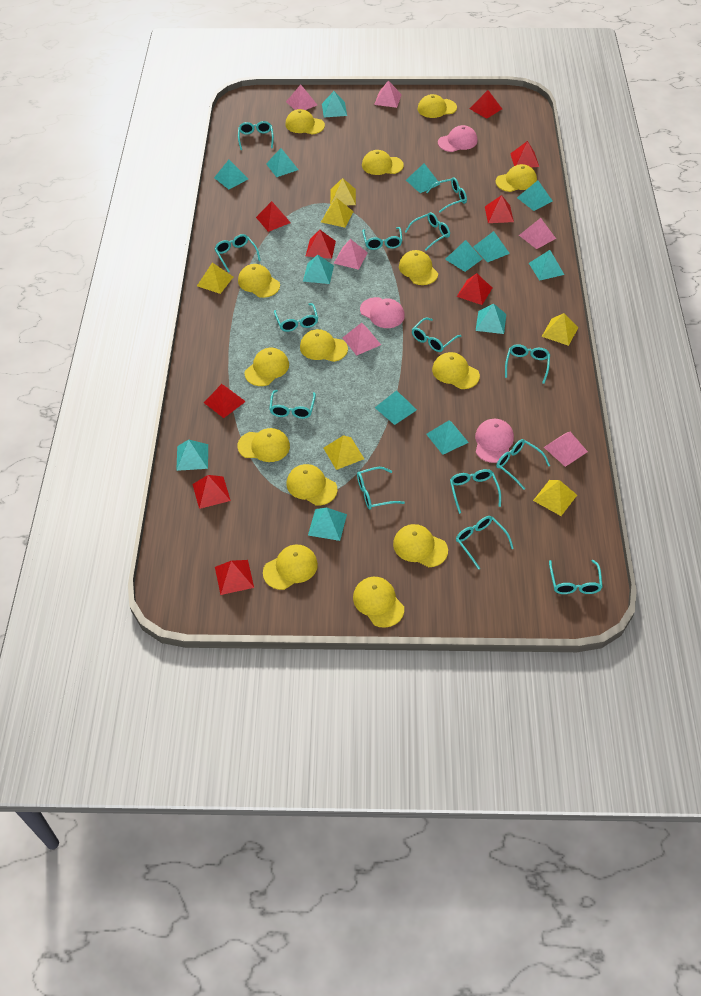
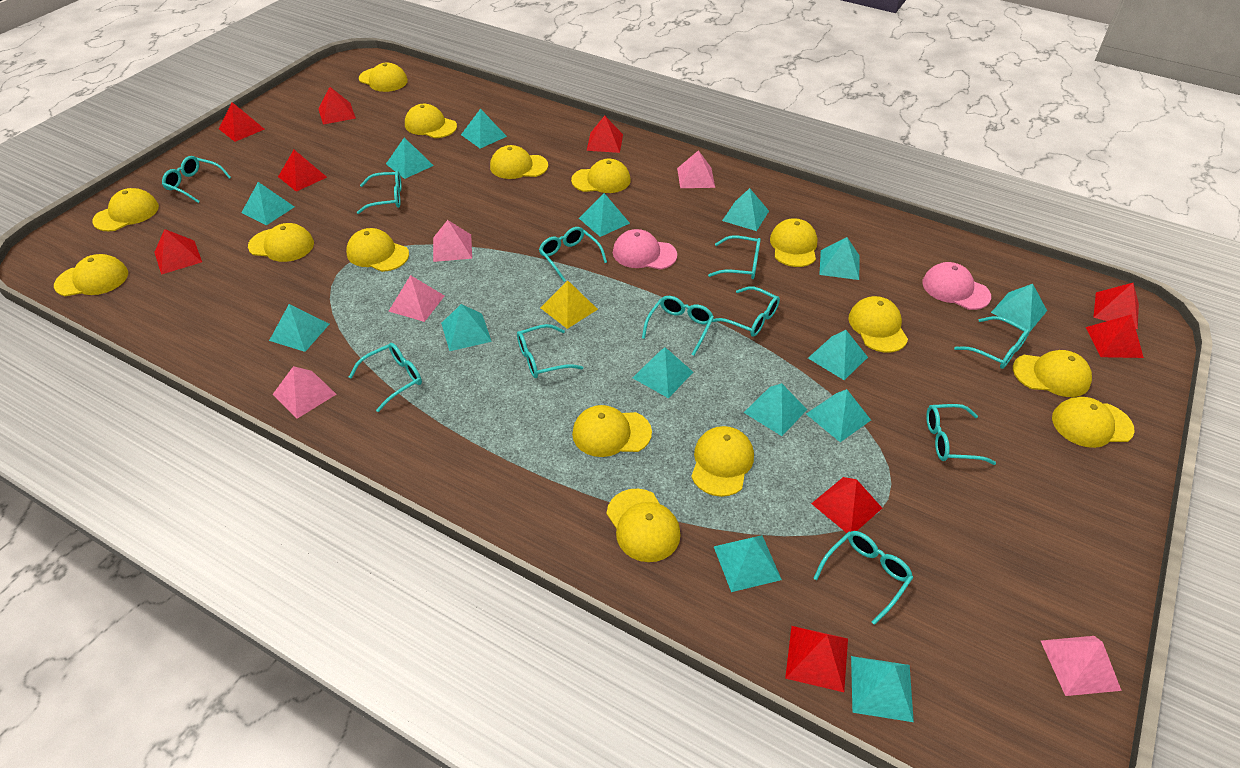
pink cap: [360,297,405,328] [438,125,477,152] [475,419,514,463] = 3 -> [613,229,677,270] [922,262,991,310] = 2
pink pyramid: [286,84,317,110] [334,239,368,270] [342,323,381,356] [374,80,402,108] [519,218,556,249] [544,432,588,467] = 6 -> [273,366,336,419] [389,275,444,322] [433,220,472,262] [677,150,715,188] [1041,636,1122,696] = 5
turquoise glasses: [214,234,261,272] [238,121,274,150] [269,390,316,419] [274,303,318,332] [357,467,405,509] [362,227,402,250] [405,212,450,251] [412,317,461,352] [426,177,467,212] [450,469,501,514] [456,516,514,570] [496,439,550,490] [505,344,550,384] [549,560,603,594] = 14 -> [162,156,231,203] [349,343,422,412] [357,170,402,214] [517,324,584,378] [539,227,607,282] [642,296,714,356] [708,236,761,279] [712,286,780,337] [813,531,913,625] [926,404,996,465] [954,316,1030,369] = 11
turquoise pyramid: [176,439,208,471] [214,160,248,189] [266,148,299,177] [303,255,334,284] [308,508,347,541] [322,91,347,118] [375,390,417,425] [406,163,440,193] [426,420,469,455] [445,240,482,272] [473,231,510,263] [476,303,506,334] [517,180,553,211] [529,250,564,281] = 14 -> [241,182,294,225] [269,304,329,352] [386,137,434,179] [441,304,492,351] [461,108,507,148] [579,193,630,237] [633,347,693,398] [713,535,782,592] [722,188,769,231] [744,383,807,436] [806,389,871,442] [808,330,868,380] [819,237,859,280] [851,656,914,722] [991,284,1047,331] = 15
yellow cap: [237,428,290,462] [238,264,280,298] [245,348,289,386] [263,545,318,590] [285,109,325,135] [287,464,337,506] [300,329,348,362] [353,577,404,628] [362,150,404,175] [393,524,448,567] [399,250,438,285] [418,94,457,118] [432,352,480,389] [496,164,537,192] = 14 -> [54,254,128,296] [92,188,159,231] [248,223,314,262] [346,228,409,272] [359,63,408,92] [405,104,457,138] [490,145,548,179] [571,159,631,193] [572,405,652,457] [607,489,681,562] [691,426,754,497] [770,218,818,267] [848,296,908,353] [1013,350,1092,397] [1052,397,1134,448] = 15
yellow pyramid: [197,263,233,294] [321,198,353,228] [323,435,364,470] [330,178,356,205] [533,480,577,516] [542,313,579,346] = 6 -> [541,281,598,329] = 1

